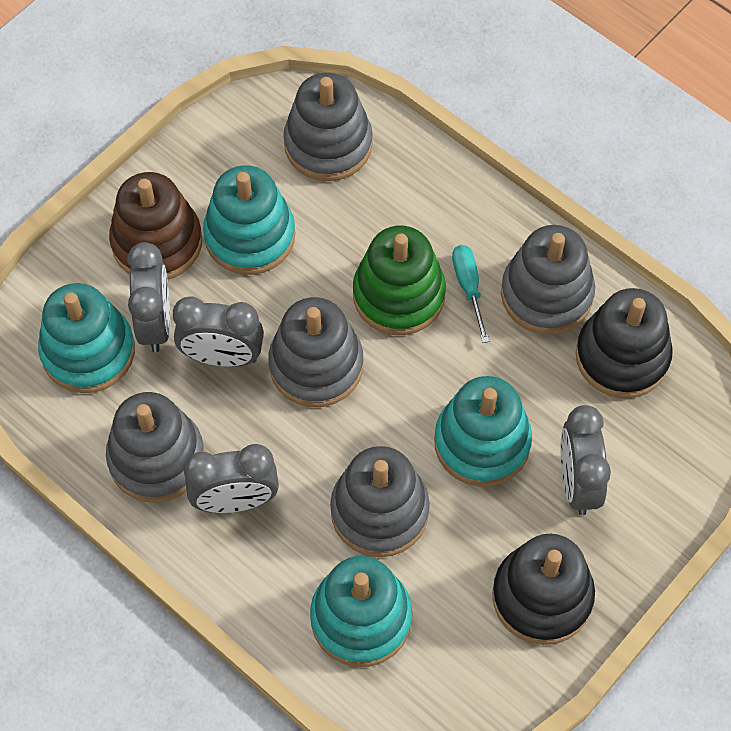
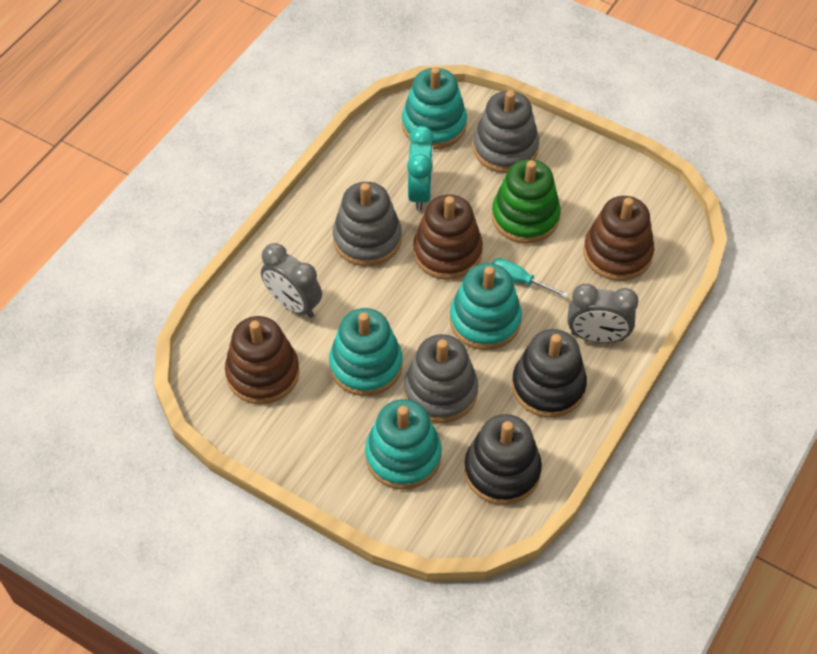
brown stacking toy: [109,172,202,279] = 1 -> [225,316,300,405] [413,194,483,280] [583,196,654,281] = 3
grey clock: [127,242,170,352] [173,297,264,367] [184,444,279,513] [561,405,611,515] = 4 -> [261,243,322,318] [568,284,638,343] = 2
grey stacking toy: [106,392,205,503] [268,297,363,407] [283,72,373,181] [330,446,430,557] [501,225,595,335] = 5 -> [333,182,402,266] [404,334,478,423] [473,90,539,173] = 3
turquoise clock: none = 0 -> [407,126,434,211] = 1

